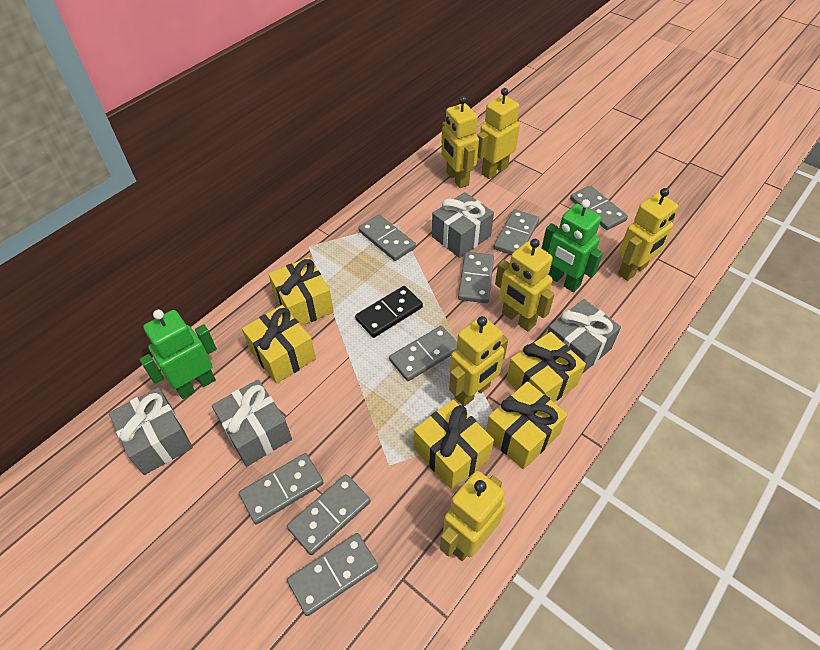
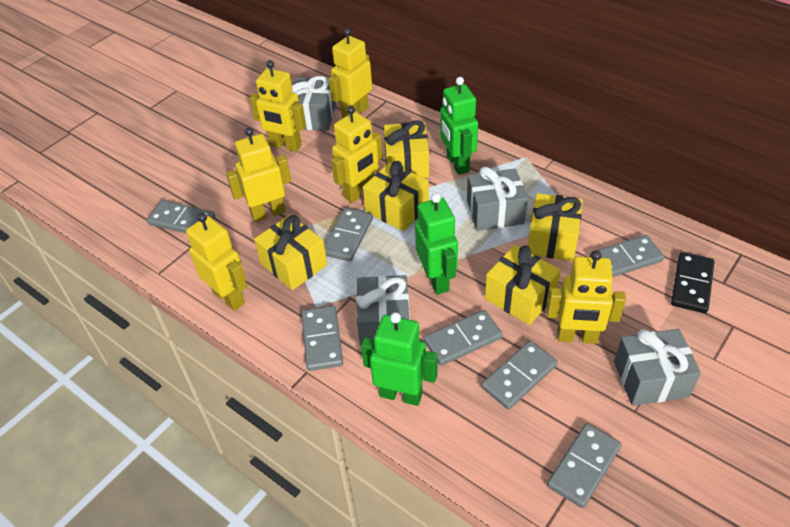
green robot: [139,310,217,399] [542,199,603,292] = 2 -> [361,312,438,406] [415,193,458,295] [440,77,478,175] = 3
grey domino: [239,453,324,524] [287,474,371,555] [287,533,378,616] [358,214,416,261] [389,326,457,381] [458,252,494,303] [494,209,539,255] [570,185,628,230] = 8 -> [147,200,215,234] [301,306,343,371] [324,208,373,262] [424,310,503,366] [481,341,558,410] [547,423,621,508] [589,235,664,277] = 7

